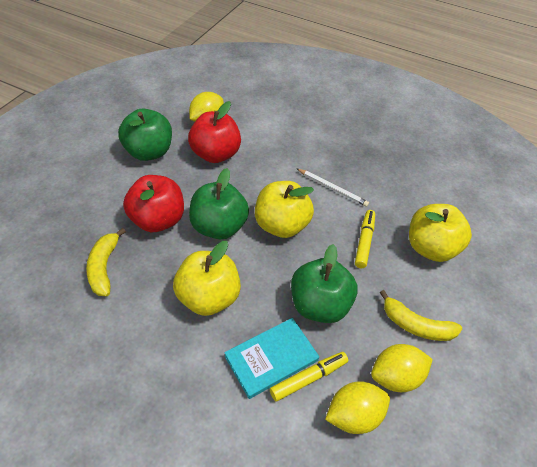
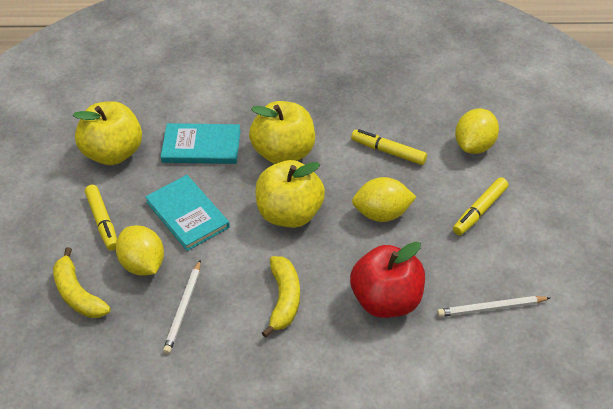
green apple: [118,109,172,161] [189,168,249,239] [291,244,358,323] = 3 -> none = 0
red apple: [123,175,184,232] [188,101,241,163] = 2 -> [350,242,425,318] = 1
turquoise book: [224,318,319,399] = 1 -> [145,175,230,251] [161,123,241,164] = 2
white pencil: [296,168,369,207] = 1 -> [163,260,201,354] [437,296,550,317] = 2
yellow marker: [270,352,348,401] [355,210,375,268] = 2 -> [85,185,117,251] [351,129,427,165] [453,177,508,235] = 3

